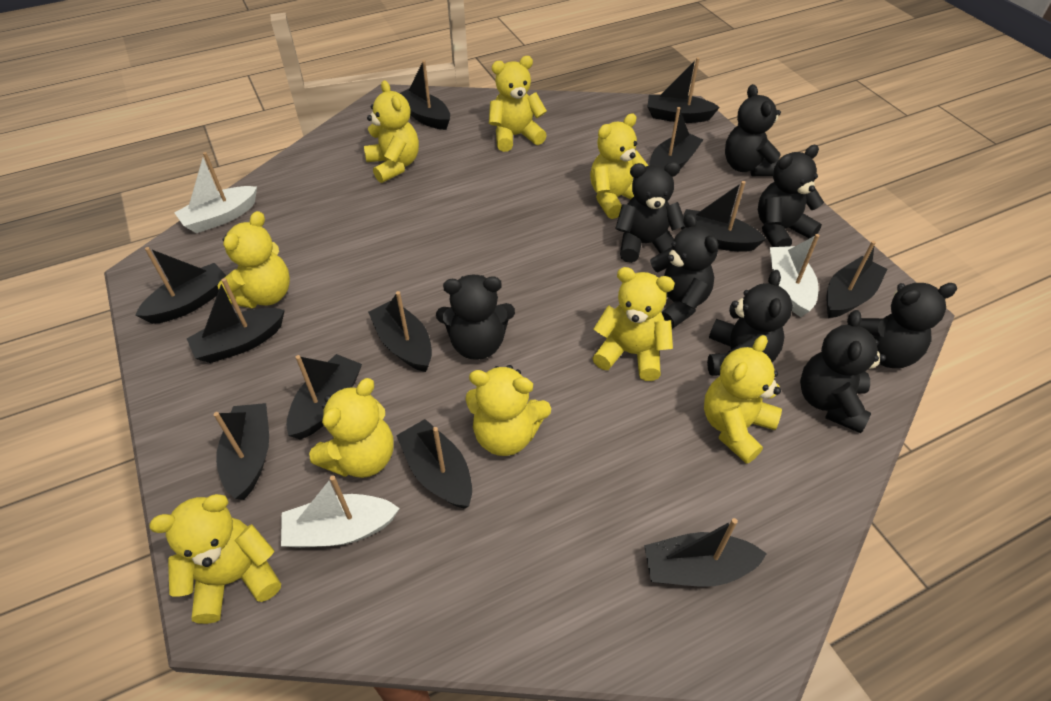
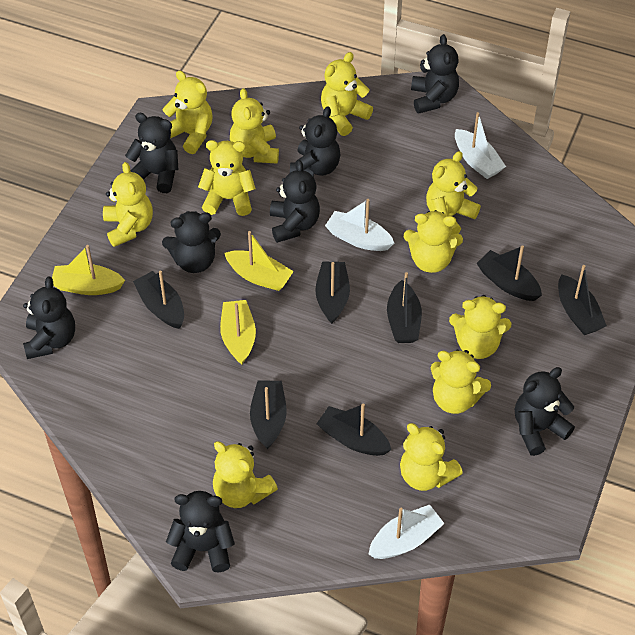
black boat: [135,247,227,324] [187,278,285,363] [214,403,269,500] [286,354,362,440] [368,291,432,372] [396,419,472,509] [400,60,450,130] [644,518,767,587] [647,57,720,123] [650,107,703,169] [681,181,766,252] [826,241,888,318] = 12 -> [133,271,184,329] [250,380,287,449] [315,261,350,324] [316,404,391,456] [387,272,422,343] [477,245,542,301] [558,265,607,335] = 7
yellow boat: none = 0 -> [52,245,125,295] [220,300,256,365] [224,231,294,291] = 3
yellow teddy bear: [149,494,281,624] [218,211,290,308] [309,378,393,478] [364,80,419,183] [465,365,551,456] [489,56,547,152] [590,113,648,219] [593,267,675,381] [704,335,782,464] = 9 -> [103,162,153,247] [163,70,213,154] [198,140,256,216] [213,441,278,508] [230,88,279,164] [321,52,373,136] [400,423,463,491] [404,210,463,273] [426,151,481,235] [431,349,491,414] [449,295,511,359] = 11

